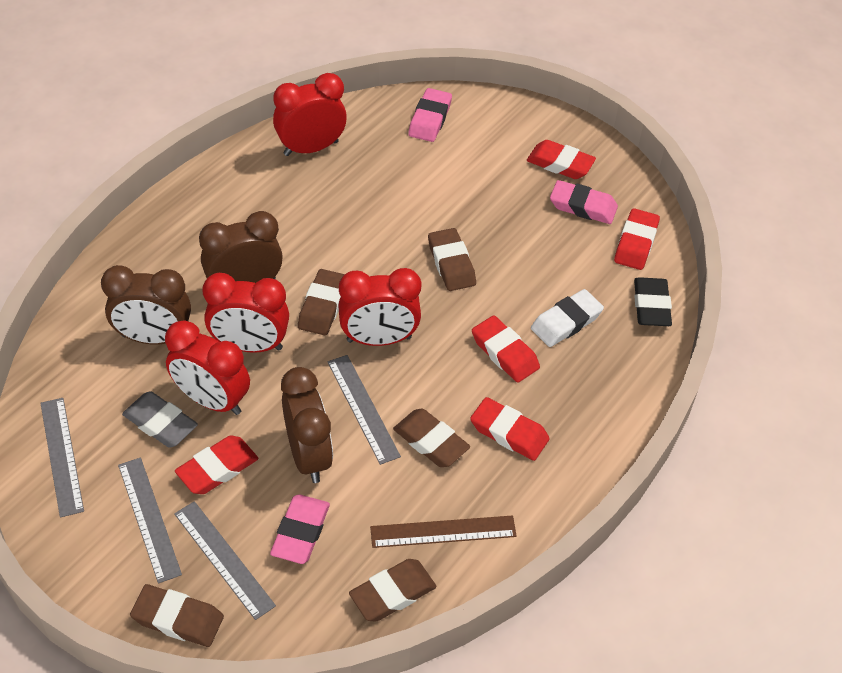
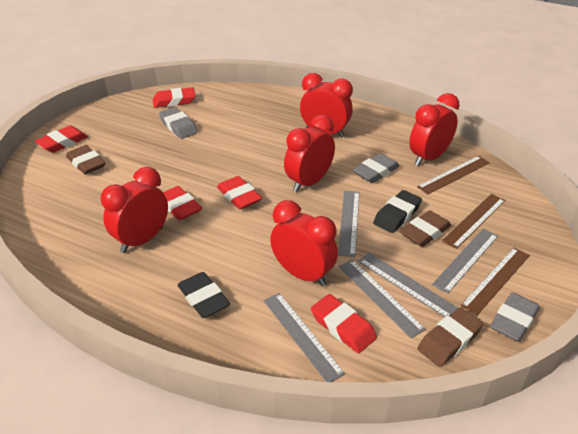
black eraser: [634,277,672,326] = 1 -> [178,272,230,318] [373,190,422,233] = 2
brown clock: [101,265,191,345] [199,211,283,283] [281,367,333,483] = 3 -> none = 0
brown eraser: [130,584,224,647] [298,269,345,335] [349,559,436,621] [393,409,470,467] [428,228,476,291] = 5 -> [66,145,106,174] [400,210,451,247] [417,307,483,367] = 3
brown ruler: [370,515,517,548] = 1 -> [417,156,490,195] [442,194,505,249] [460,247,530,316] = 3
grey eraser: [122,391,198,448] = 1 -> [159,107,198,139] [353,153,400,183] [490,292,540,342] = 3
grey ruler: [40,398,84,518] [118,458,182,584] [174,501,276,620] [327,355,401,465] = 4 -> [263,293,345,382] [338,191,360,257] [339,259,426,338] [358,253,458,317] [432,229,498,294] = 5
pink eraser: [270,494,330,564] [408,88,452,142] [550,180,618,224] = 3 -> none = 0
red clock: [165,320,250,415] [202,273,289,353] [273,73,347,156] [338,268,421,346] = 4 -> [101,167,168,253] [270,200,338,286] [284,115,335,192] [300,73,353,138] [409,93,460,166] = 5
white eraser: [531,289,604,347] = 1 -> none = 0

